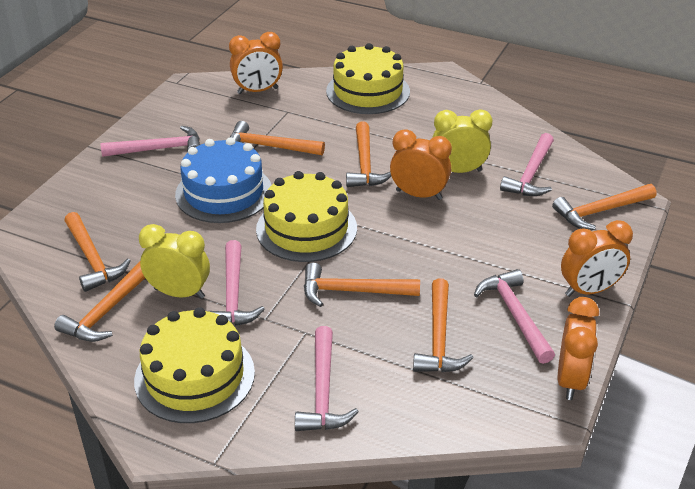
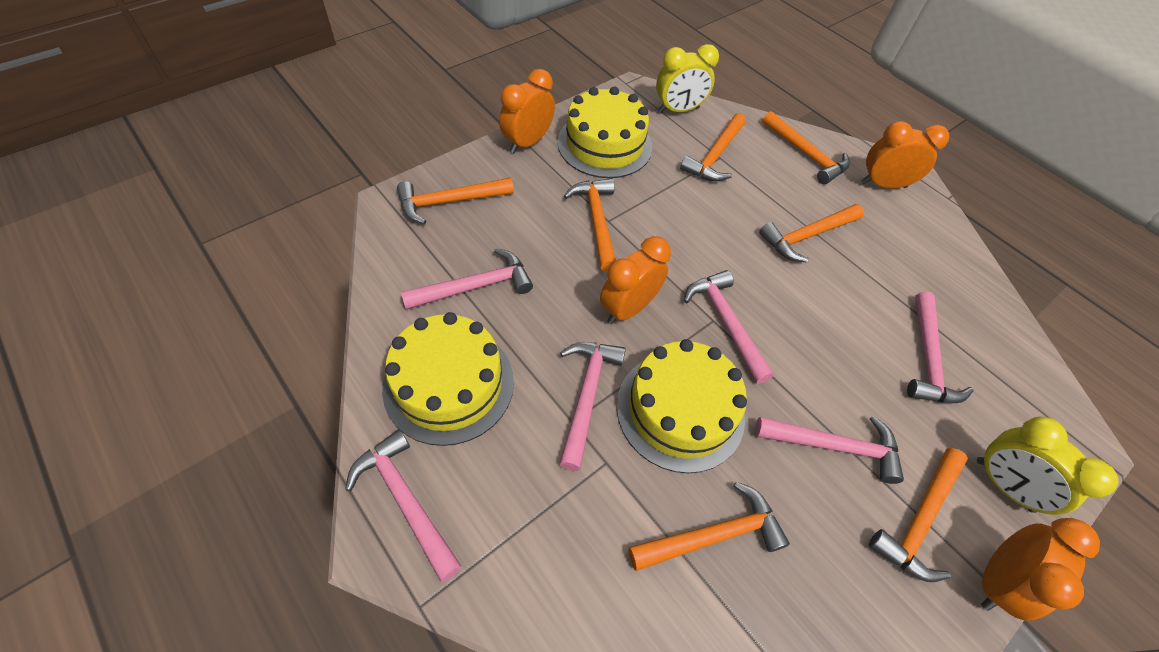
blue cake: [175,137,271,223] = 1 -> none = 0
pink hammer: [101,126,200,157] [209,240,265,326] [295,326,358,431] [474,269,555,364] [500,133,554,196] = 5 -> [345,429,462,582] [401,248,533,310] [559,342,626,471] [684,270,774,384] [755,415,904,484] [907,291,974,403] = 6

